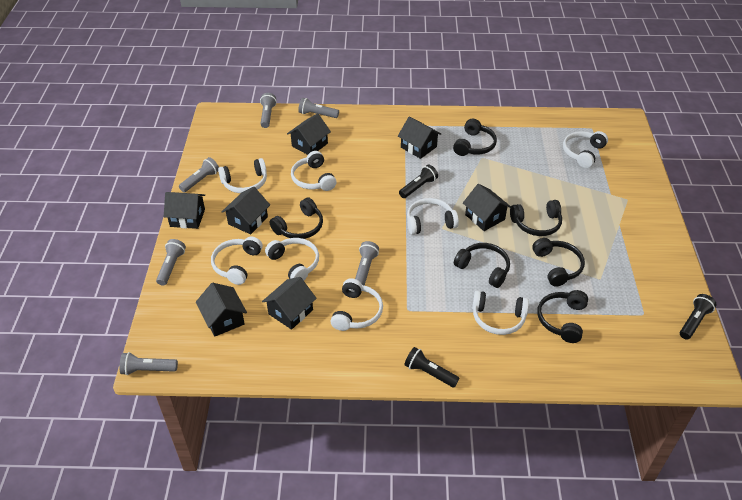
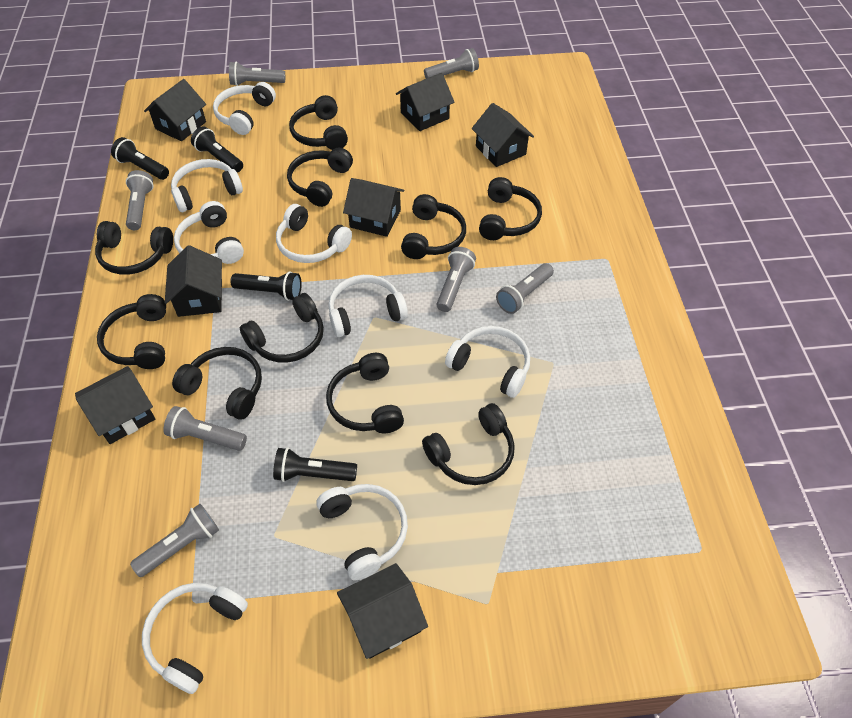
black flashlight: [399,164,438,198] [404,347,459,388] [680,294,716,340] = 3 -> [111,137,169,180] [191,126,243,173] [230,271,302,301] [273,447,357,482] = 4
black headphones: [269,197,323,239] [453,119,497,156] [454,243,510,288] [510,200,562,236] [532,238,585,287] [537,290,588,343] = 6 -> [95,221,173,275] [97,294,166,369] [172,347,262,420] [240,293,324,363] [287,147,353,207] [289,95,348,150] [326,353,404,433] [401,194,466,259] [422,403,515,485] [479,177,542,240] = 10
grey flashlight: [119,352,178,375] [156,239,186,286] [179,157,219,192] [260,93,277,128] [298,98,339,118] [355,241,379,286] = 6 -> [126,170,154,230] [130,504,219,577] [163,406,247,451] [229,61,285,86] [424,48,479,79] [436,247,476,312] [496,263,554,314] = 7

